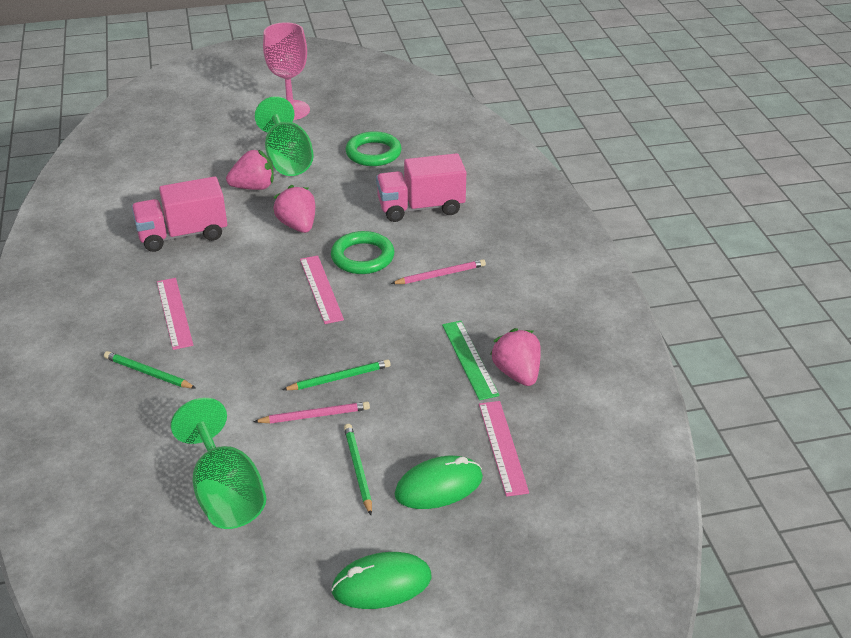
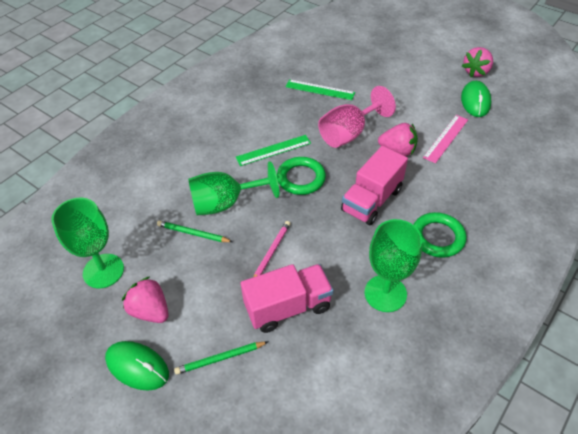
green goblet: [171,398,266,529] [255,96,314,176] = 2 -> [51,198,124,288] [188,161,279,215] [365,219,422,312] = 3
green pencil: [104,351,196,389] [282,359,391,390] [344,424,372,515] = 3 -> [157,221,233,242] [174,342,268,375] = 2
green ruler: [442,321,499,400] = 1 -> [236,135,311,166] [286,79,355,100] = 2
pink pencil: [253,402,370,424] [391,259,486,284] = 2 -> [253,221,290,277] = 1
pink ruler: [157,278,193,350] [300,256,344,324] [479,401,529,497] = 3 -> [423,115,468,163] = 1

